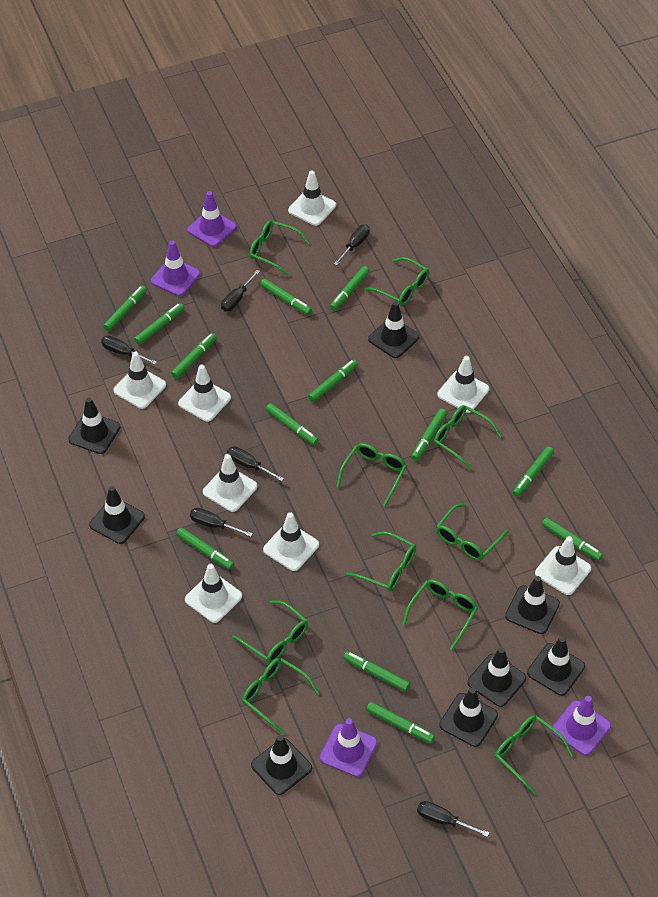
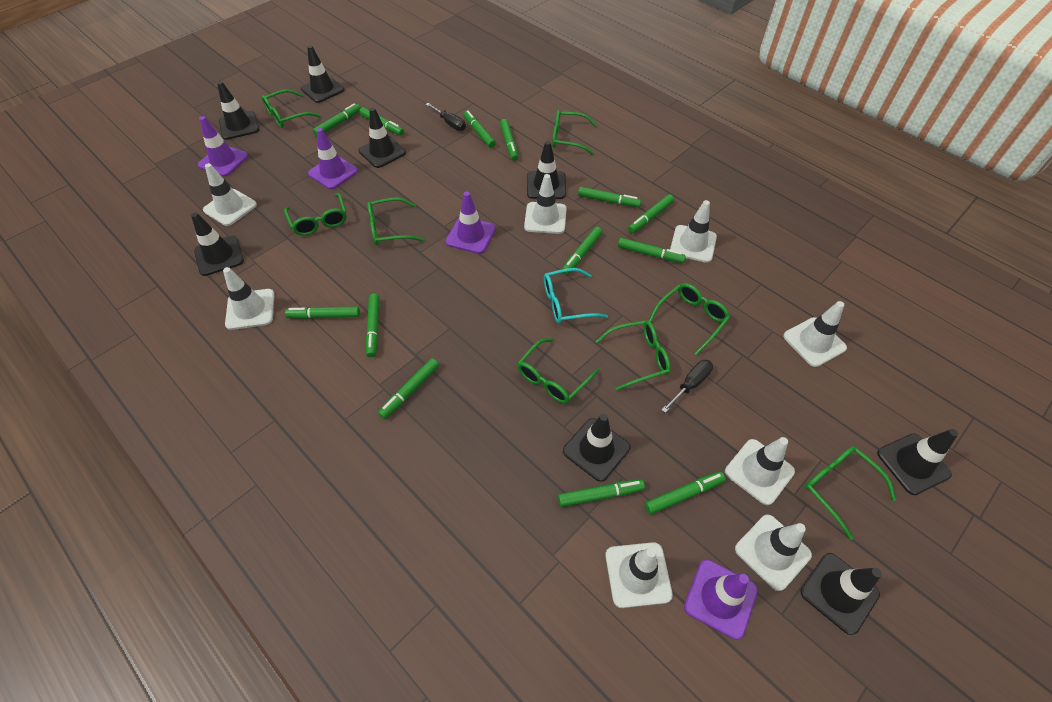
black screwdriver: [101,336,157,365] [190,508,253,537] [221,270,260,312] [227,446,284,481] [334,225,370,265] [417,801,489,837] = 6 -> [425,103,466,131] [662,360,713,413] = 2
green glasses: [232,600,308,663] [242,658,319,734] [249,220,310,275] [336,443,406,506] [346,531,416,591] [365,257,429,306] [402,580,478,650] [434,405,501,470] [436,504,509,561] [495,715,573,794] = 10 -> [262,89,320,128] [284,193,347,236] [367,197,423,245] [517,338,599,404] [552,110,597,155] [596,320,671,391] [649,283,730,355] [804,446,896,540] = 8
turquoise glasses: none = 0 -> [544,268,608,324] = 1

